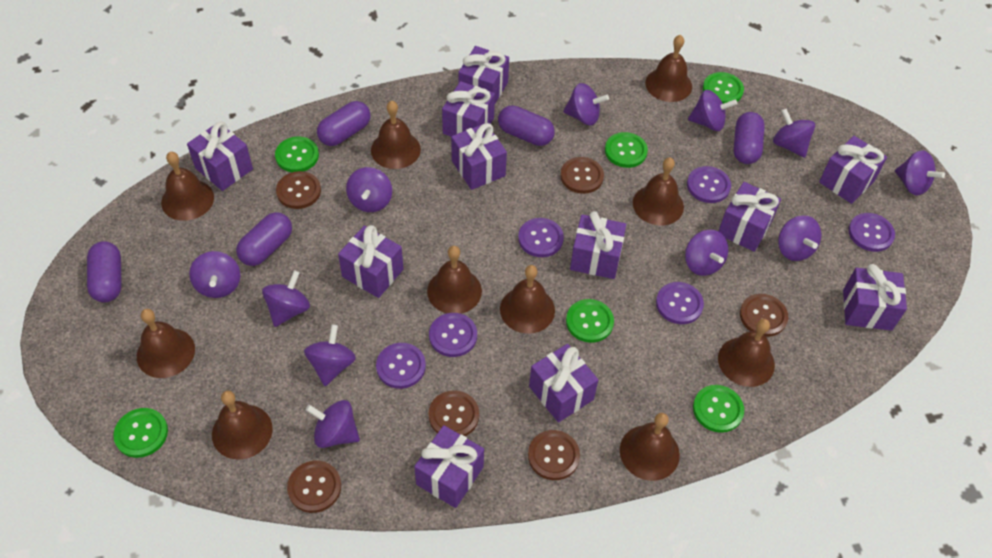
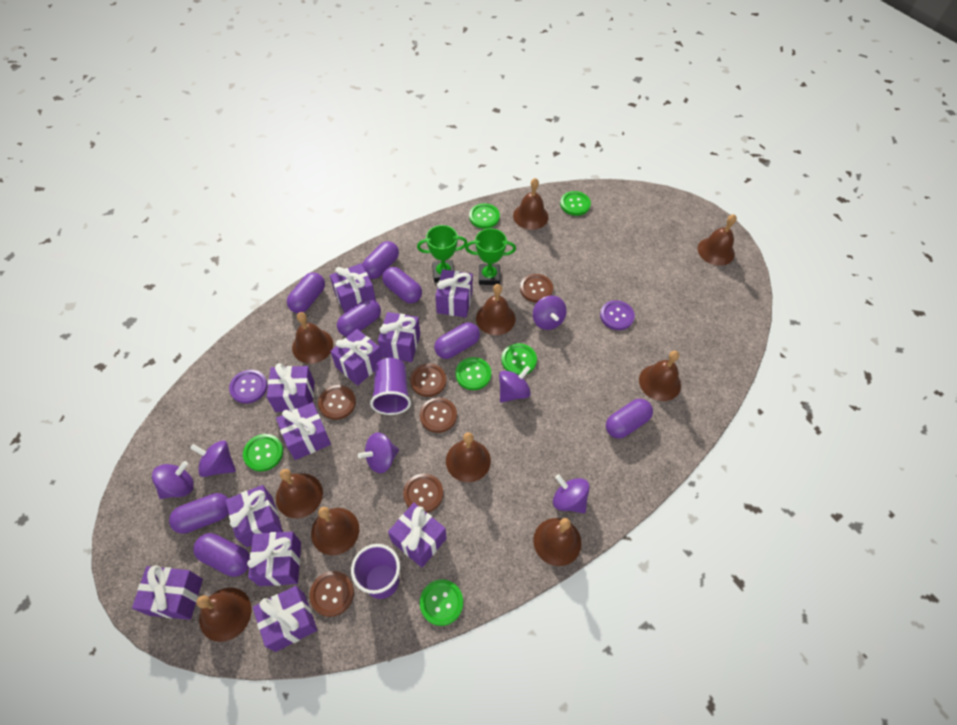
green trophy: none = 0 -> [417,225,468,283] [465,228,516,285] = 2
purple button: [376,343,426,389] [429,313,477,357] [518,218,564,257] [656,282,704,324] [687,166,731,203] [848,213,895,252] = 6 -> [229,370,268,404] [600,300,635,330] = 2
purple capsule: [87,241,122,302] [236,212,292,266] [317,101,371,146] [498,105,555,146] [733,112,765,164] = 5 -> [169,493,229,534] [193,533,250,577] [287,272,325,313] [337,299,381,337] [362,241,399,279] [382,267,422,303] [434,322,480,359] [606,399,653,439] = 8
purple cup: none = 0 -> [351,544,400,599] [370,358,411,415] = 2
purple spinning top: [189,251,240,298] [262,270,310,327] [304,324,356,386] [306,400,360,448] [346,167,392,212] [563,83,609,125] [685,230,728,276] [688,90,737,131] [773,109,815,158] [778,215,821,261] [895,150,945,195] = 11 -> [152,461,194,499] [190,440,236,477] [358,432,399,473] [499,366,531,403] [533,295,567,330] [553,474,590,513] = 6

